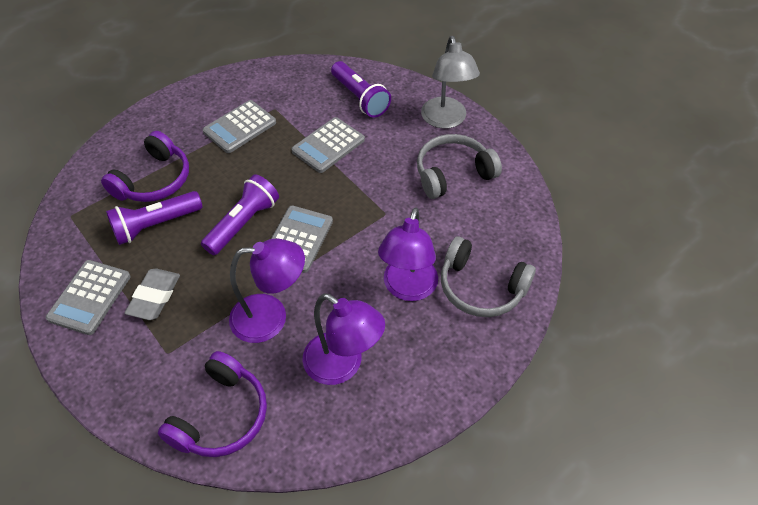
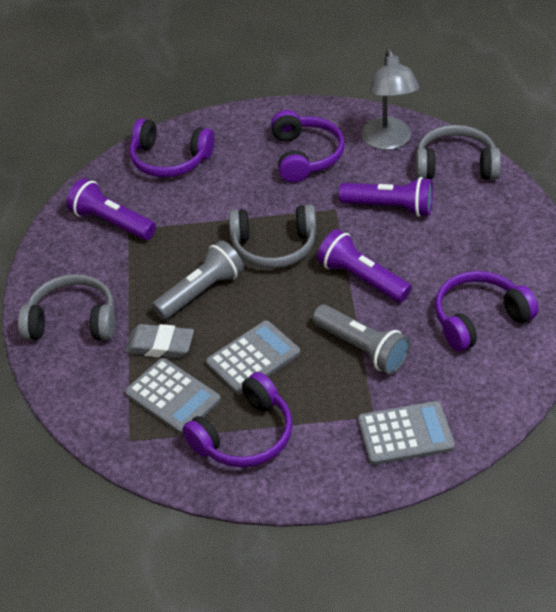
grey calculator: [46,260,131,335] [203,100,276,153] [271,206,333,273] [291,117,365,173] = 4 -> [125,358,221,435] [206,320,300,395] [358,401,455,465] = 3
grey flashlight: none = 0 -> [152,240,244,320] [312,305,410,374] = 2
grey headphones: [417,134,502,199] [441,236,536,317] = 2 -> [18,274,115,340] [229,204,316,268] [416,125,501,180] = 3
purple headphones: [101,131,189,202] [158,351,267,457] = 2 -> [130,118,215,178] [182,372,293,468] [271,110,345,183] [435,271,538,352] = 4
purple lamp: [229,239,305,343] [302,293,385,385] [378,208,438,301] = 3 -> none = 0

